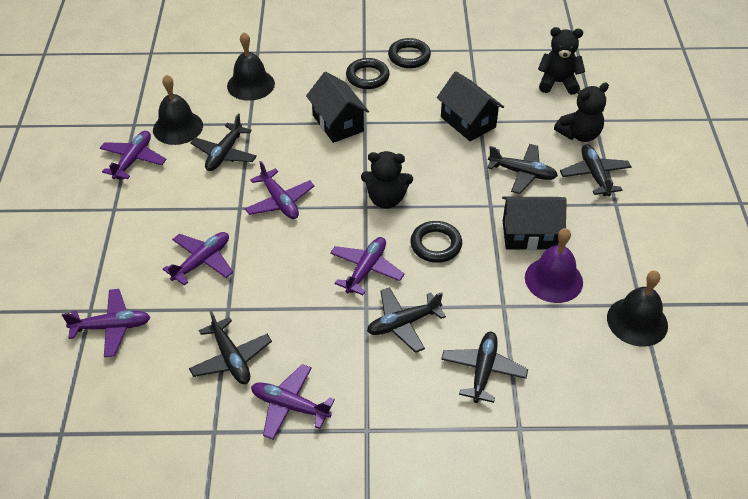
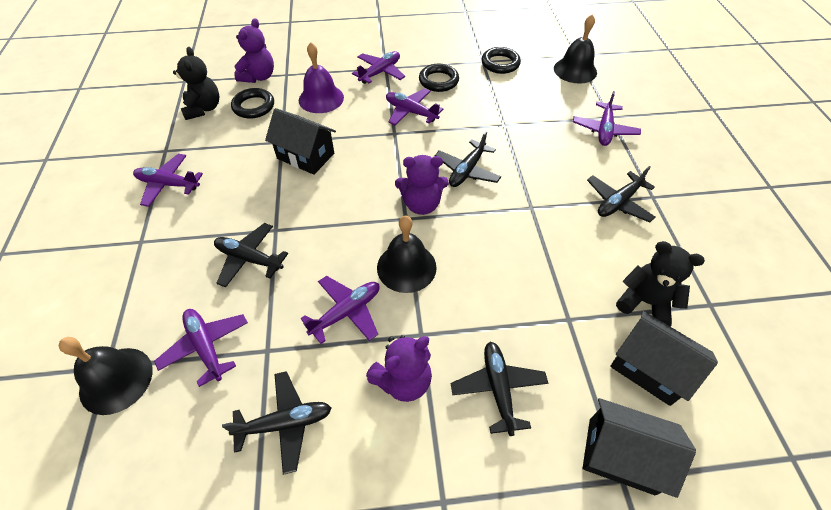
black plane: [189,310,272,384] [190,113,257,171] [367,287,446,353] [441,332,528,403] [487,144,558,194] [560,144,631,196] = 6 -> [214,223,288,288] [222,371,332,475] [435,131,501,187] [451,342,548,436] [587,166,655,222] = 5
black teddy bear: [361,151,413,209] [538,27,585,95] [554,82,609,142] = 3 -> [173,47,219,120] [616,241,705,326] = 2
purple teddy bear: none = 0 -> [234,18,274,83] [366,335,432,402] [395,155,449,215] = 3

